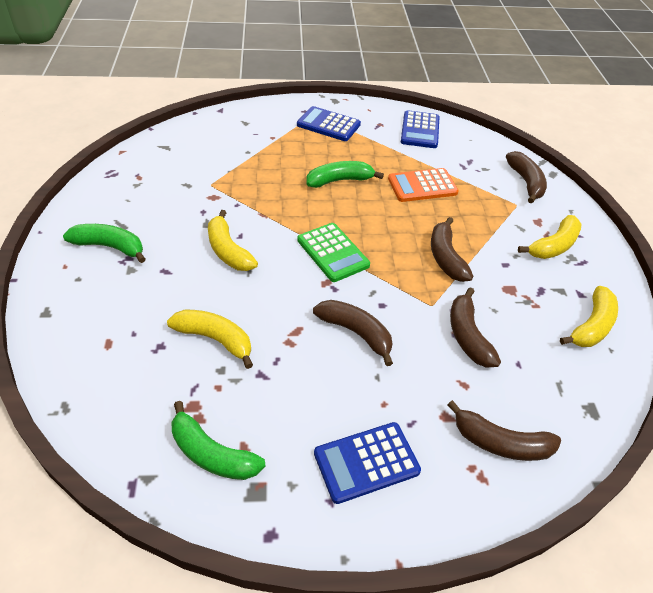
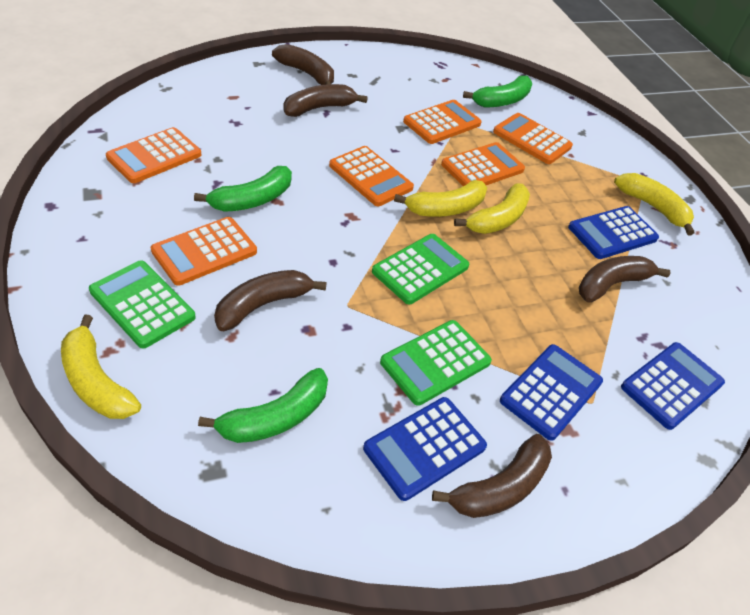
blue calculator: [297,106,361,141] [314,422,421,504] [401,110,440,148] = 3 -> [363,397,487,501] [500,344,603,441] [568,206,659,259] [621,342,725,430] = 4
green calculator: [297,223,370,282] = 1 -> [89,260,196,348] [372,234,469,304] [380,320,492,406] = 3
orange calculator: [388,168,459,202] = 1 -> [106,127,201,183] [151,217,257,286] [329,146,414,206] [403,100,482,144] [441,142,525,186] [493,113,573,164] = 6

